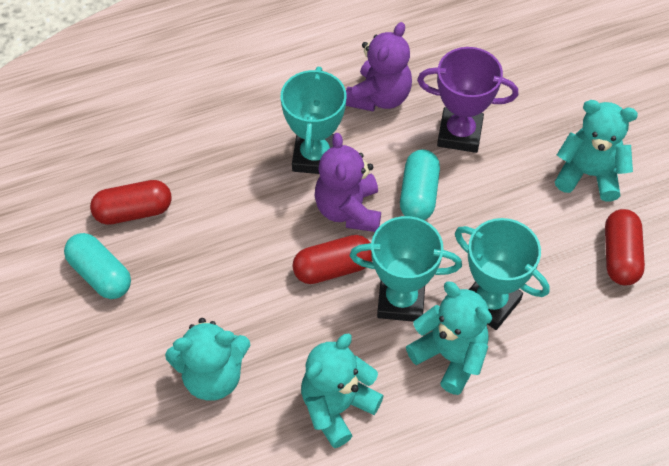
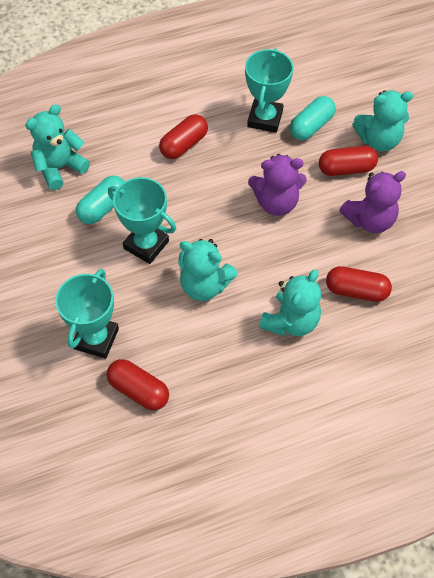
purple trophy: [417,47,518,153] = 1 -> none = 0
red capsule: [90,180,172,225] [292,235,372,284] [605,209,645,285] = 3 -> [106,359,169,410] [159,114,208,159] [319,146,378,176] [326,266,392,302] = 4

